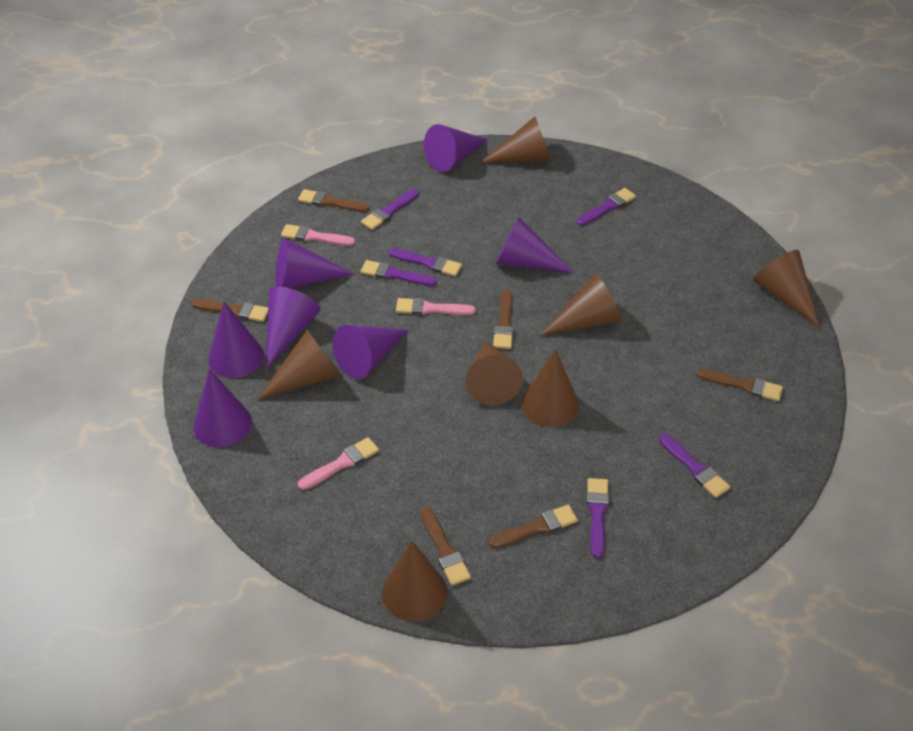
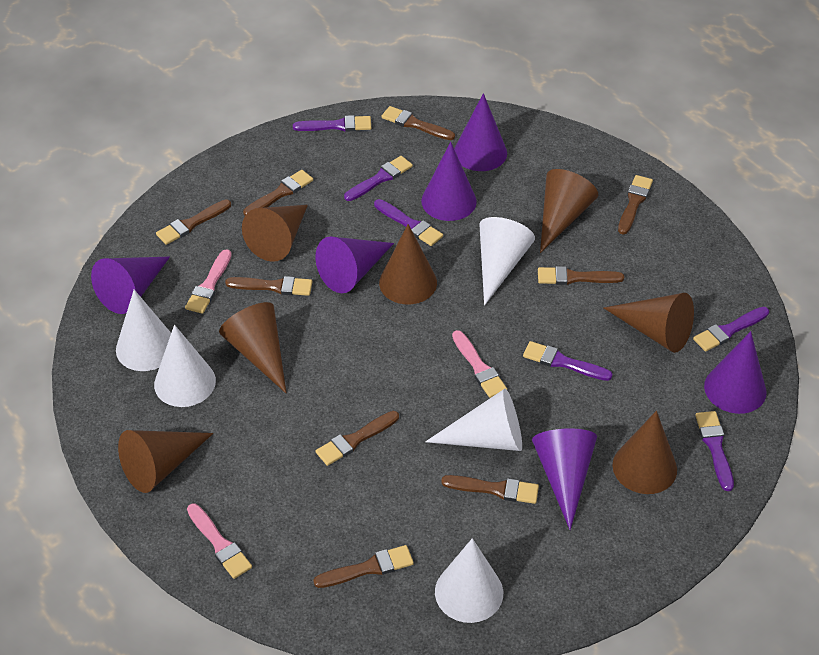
brown brush: [191,299,268,322] [298,189,369,212] [421,507,471,586] [488,505,578,548] [493,290,514,349] [697,369,783,401] = 6 -> [156,199,231,245] [225,276,312,296] [243,170,313,216] [313,545,414,588] [316,411,399,466] [381,106,455,140] [441,475,539,504] [538,266,624,285] [618,175,653,234] = 9
purple cone: [193,369,252,447] [208,301,264,378] [266,286,320,370] [275,238,354,288] [332,325,408,379] [424,124,488,172] [496,217,574,273] = 7 -> [91,257,170,314] [315,236,394,293] [421,142,477,221] [454,93,507,171] [532,428,597,530] [704,331,766,414] = 6
white cone: none = 0 -> [116,290,171,371] [154,325,216,407] [425,389,522,451] [435,538,503,623] [479,217,535,306] = 5

